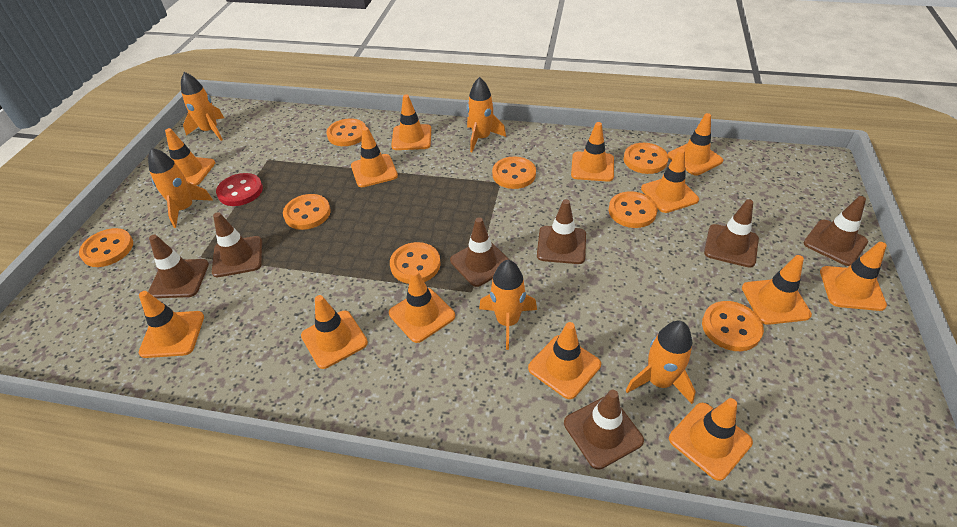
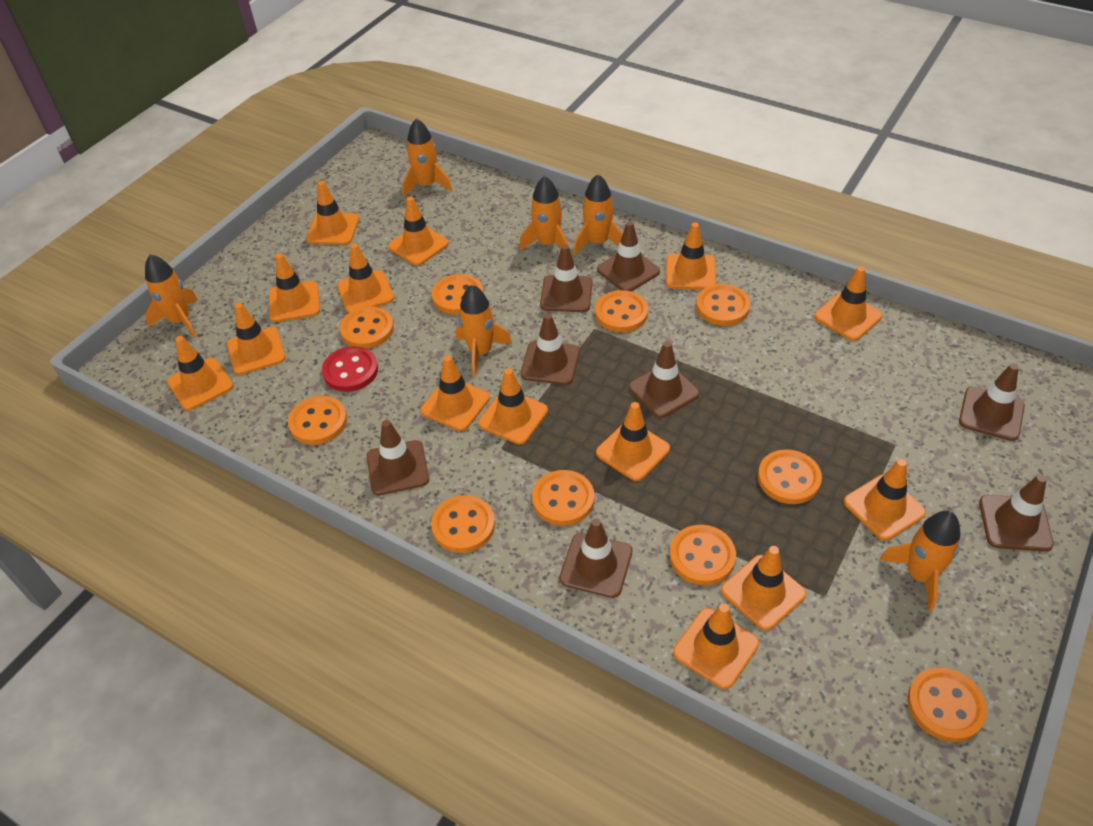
brown traffic cone: [148,235,209,298] [212,212,262,277] [450,217,509,287] [537,199,586,264] [564,390,644,470] [704,199,759,268] [804,196,868,266] = 7 -> [367,420,429,495] [521,314,580,385] [540,245,593,312] [559,518,632,598] [597,221,660,292] [629,341,699,418] [959,363,1025,441] [979,475,1054,552] = 8
orange button: [79,228,133,267] [283,194,331,230] [326,119,366,146] [390,242,441,284] [492,157,536,189] [609,191,657,228] [624,143,668,174] [702,301,764,351] = 8 -> [288,396,347,445] [340,306,394,349] [431,495,495,553] [432,274,484,315] [532,470,594,526] [595,290,648,332] [669,525,736,586] [696,284,750,326] [758,449,822,504] [907,667,987,742] = 10
orange rocket: [148,148,213,228] [181,72,224,141] [467,77,506,152] [479,260,537,350] [626,321,696,404] = 5 -> [145,254,198,338] [402,118,452,197] [456,285,512,377] [519,176,569,250] [573,174,623,255] [880,511,961,612] = 6
orange traffic cone: [139,291,204,358] [165,128,215,185] [301,295,368,369] [351,127,398,187] [389,270,455,343] [391,94,431,150] [528,322,601,399] [571,122,614,182] [641,149,699,213] [668,113,723,176] [669,398,753,481] [742,255,812,325] [820,242,887,311] = 13 -> [167,336,234,410] [227,303,286,375] [269,253,320,322] [306,181,359,245] [337,244,394,313] [388,197,449,266] [421,356,490,431] [478,368,548,445] [596,402,670,481] [666,223,716,290] [673,603,759,689] [721,546,806,630] [814,266,882,341] [844,459,926,541] = 14

